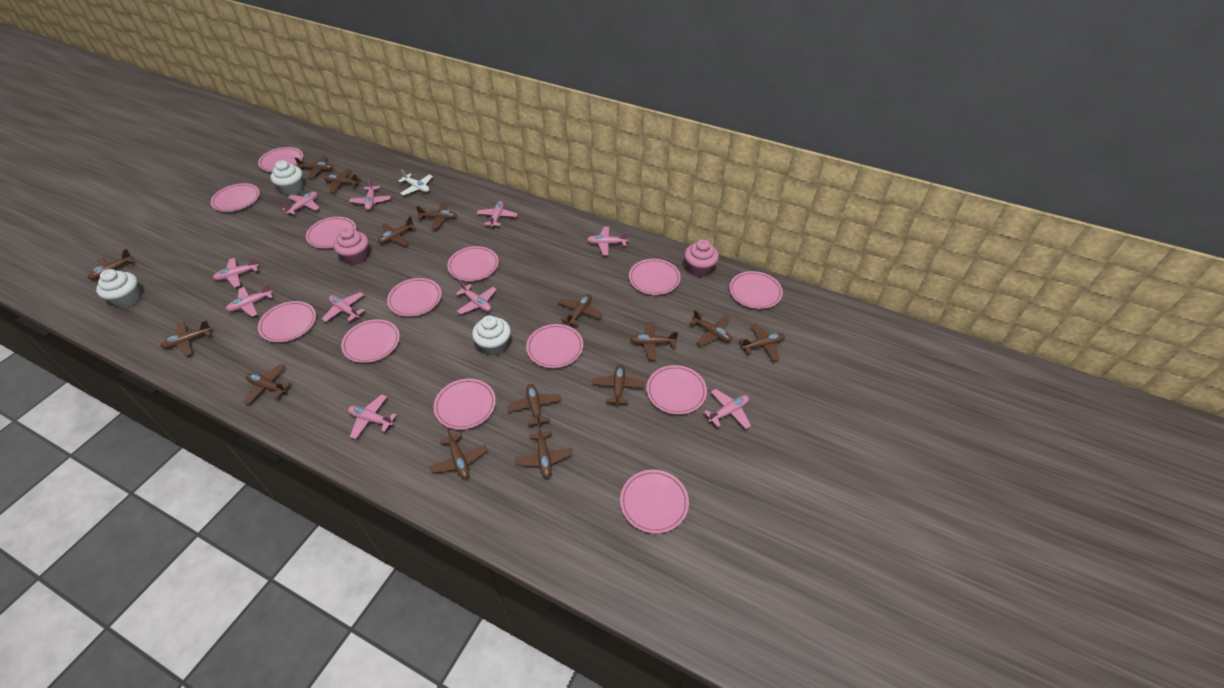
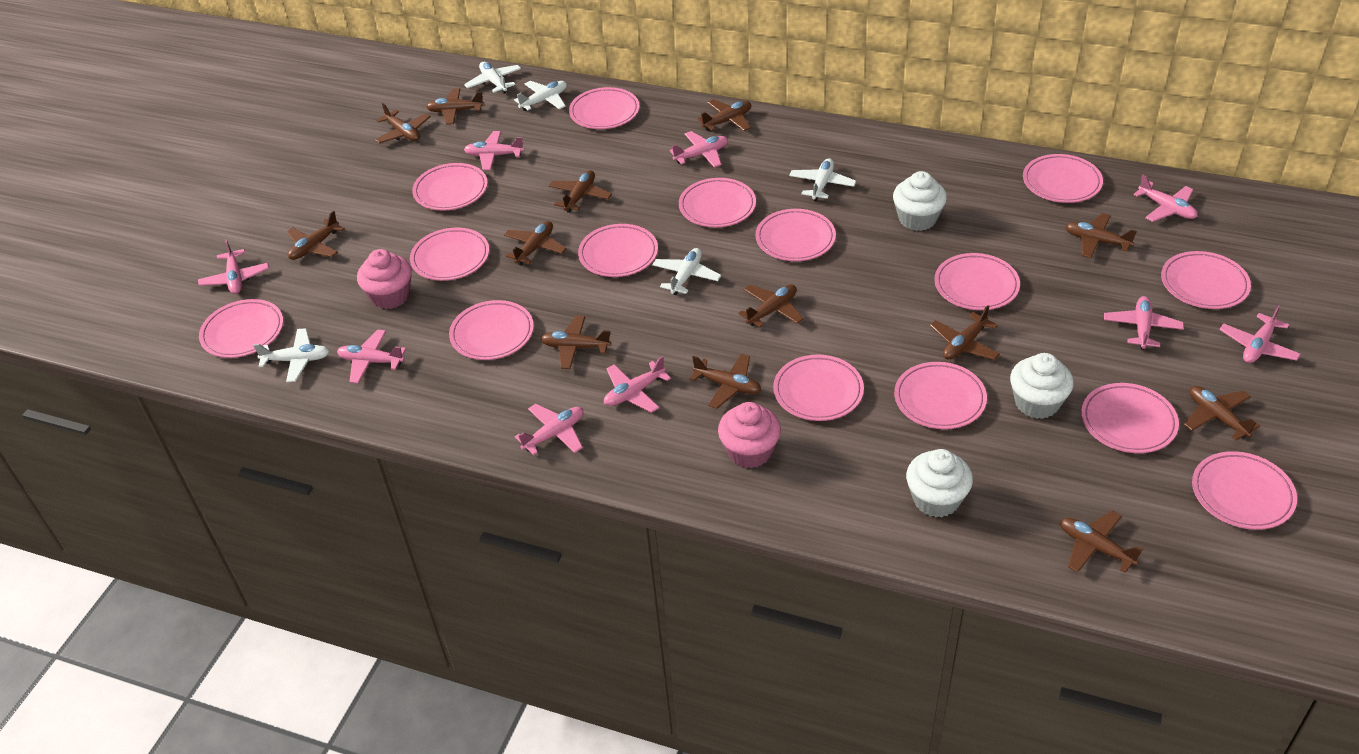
brown plane: [88,249,134,280] [160,320,212,356] [243,364,291,405] [295,156,333,178] [324,169,361,193] [378,216,417,246] [416,202,457,229] [430,429,487,479] [507,384,561,426] [515,424,573,478] [558,294,602,326] [593,364,645,406] [630,322,678,360] [689,310,732,346] [739,324,785,361] = 15 -> [287,211,345,260] [375,103,431,144] [426,88,484,125] [504,221,567,265] [541,315,611,369] [549,170,612,213] [690,354,761,409] [697,99,751,131] [738,285,804,328] [930,305,1000,360] [1060,511,1143,573] [1065,213,1137,258] [1184,386,1260,440] = 13
pink plane: [213,257,259,288] [226,283,273,317] [282,192,319,215] [322,292,365,322] [348,394,397,439] [349,179,391,210] [455,281,497,314] [476,201,518,228] [587,226,628,255] [704,389,751,429] = 10 -> [198,240,269,294] [337,330,406,384] [464,131,524,170] [515,404,583,455] [604,356,671,413] [670,131,728,168] [1104,296,1184,350] [1133,175,1198,222] [1220,305,1301,363] = 9
pink plate: [210,183,260,212] [258,147,303,172] [258,301,316,342] [306,217,356,249] [341,319,400,363] [387,278,442,317] [433,379,496,430] [447,246,499,281] [526,324,583,368] [620,470,689,534] [629,259,681,295] [647,365,707,415] [729,271,783,309] = 13 -> [199,299,283,358] [410,228,489,281] [412,163,488,211] [449,300,534,360] [569,87,640,129] [578,224,658,277] [679,178,756,227] [755,209,836,261] [773,355,864,421] [894,362,987,429] [934,253,1020,310] [1023,154,1103,203] [1081,383,1179,453] [1161,251,1251,309] [1192,451,1297,530] = 15
white plane: [398,170,433,195] = 1 -> [253,328,329,382] [464,62,521,94] [514,81,567,111] [652,248,721,295] [789,158,856,201] = 5

